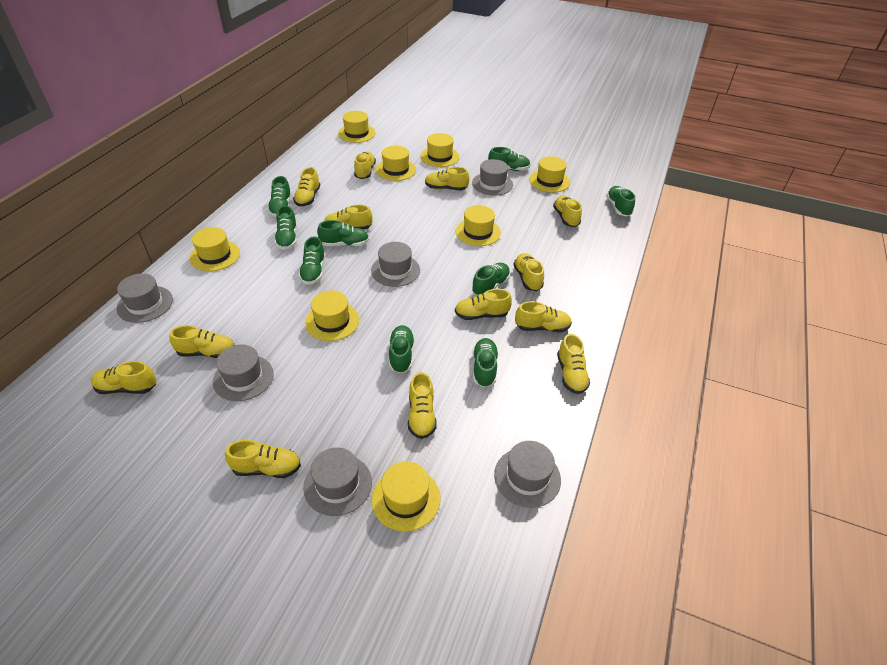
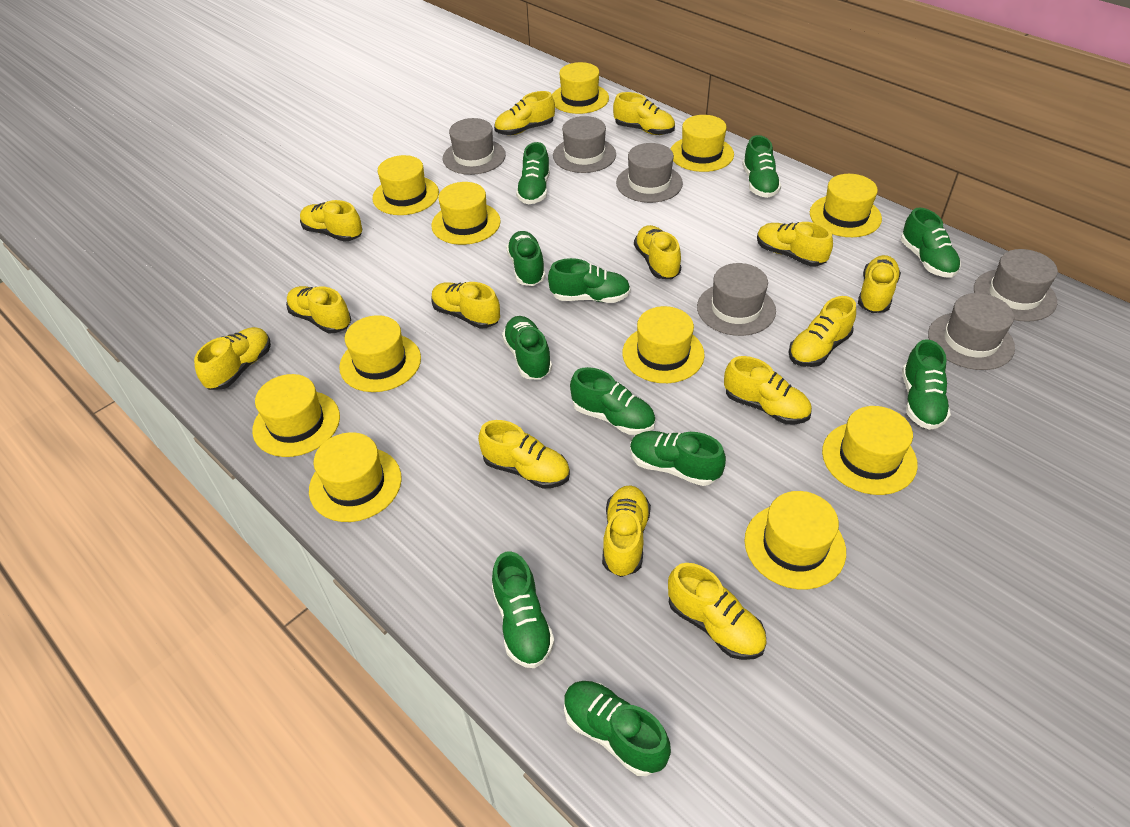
green shoe: [268,176,292,217] [274,205,297,250] [299,236,326,285] [317,220,369,246] [389,325,415,373] [472,263,510,296] [472,338,498,387] [488,147,530,171] [606,186,635,216] = 9 -> [492,551,555,668] [502,316,552,380] [506,231,546,286] [516,142,550,204] [548,258,631,303] [564,681,671,776] [570,367,656,435] [630,431,726,486] [742,135,781,198] [901,208,961,278] [902,339,951,430] = 11
yellow hat: [190,227,240,271] [305,290,359,341] [338,111,375,143] [372,461,441,532] [376,146,416,181] [420,133,459,167] [455,205,501,246] [529,156,570,192] = 8 -> [252,374,340,457] [309,432,402,522] [339,315,421,392] [372,155,439,215] [431,182,501,245] [552,62,609,114] [622,306,705,383] [671,115,734,172] [744,491,846,589] [810,174,882,237] [822,406,918,495] = 11
yellow shoe: [91,361,156,394] [169,325,234,358] [225,440,301,478] [293,167,320,206] [324,204,372,230] [354,151,376,179] [408,372,436,439] [425,167,469,190] [455,289,512,320] [513,253,544,291] [515,301,572,332] [553,196,582,227] [557,333,590,394] = 13 -> [194,327,271,390] [286,286,351,333] [300,200,362,242] [431,282,500,329] [478,420,570,489] [494,91,555,135] [602,485,651,577] [613,92,675,135] [634,225,681,279] [668,563,767,660] [724,356,812,425] [757,222,833,266] [788,296,856,367] [858,255,901,313] = 14

